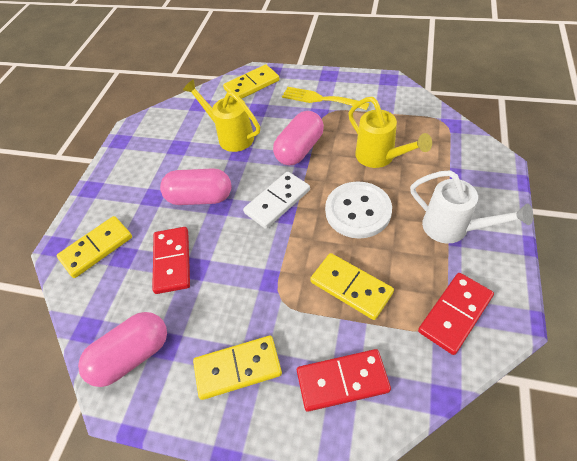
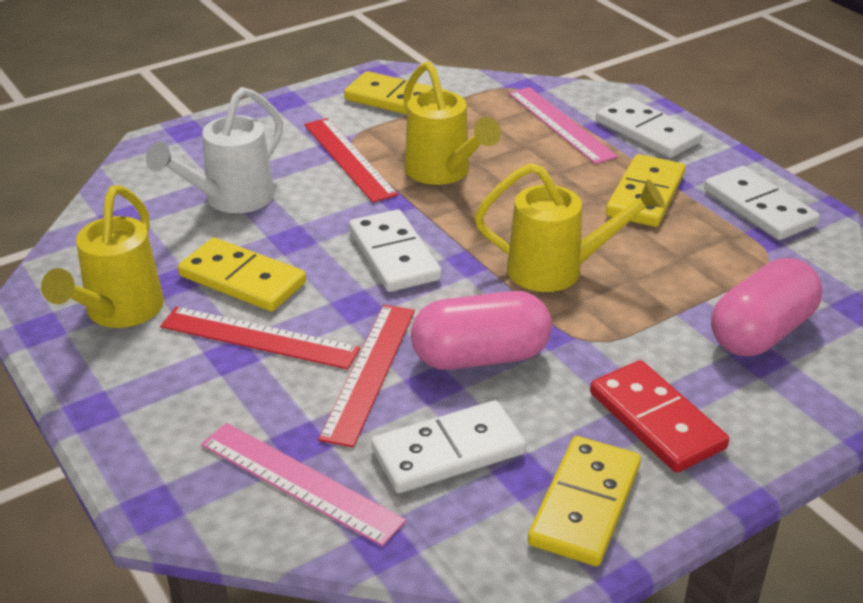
pink capsule: [78,312,167,387] [160,168,231,205] [273,111,324,165] = 3 -> [411,291,552,370] [711,258,822,356] = 2
pink ruler: none = 0 -> [201,423,406,546] [509,87,618,164] = 2
red domino: [152,227,190,294] [297,349,391,412] [418,273,494,355] = 3 -> [590,360,729,473] = 1
red ruler: none = 0 -> [160,307,360,369] [304,118,398,203] [318,305,415,448] = 3
white button: [325,181,392,239] = 1 -> none = 0
white domino: [243,171,310,229] = 1 -> [349,209,442,292] [371,400,526,493] [596,97,703,158] [704,166,820,240] = 4
yellow fork: [282,87,370,110] = 1 -> none = 0
yellow watering can: [183,79,260,152] [348,97,432,168] = 2 -> [41,185,164,328] [403,62,501,185] [474,163,665,292] = 3

